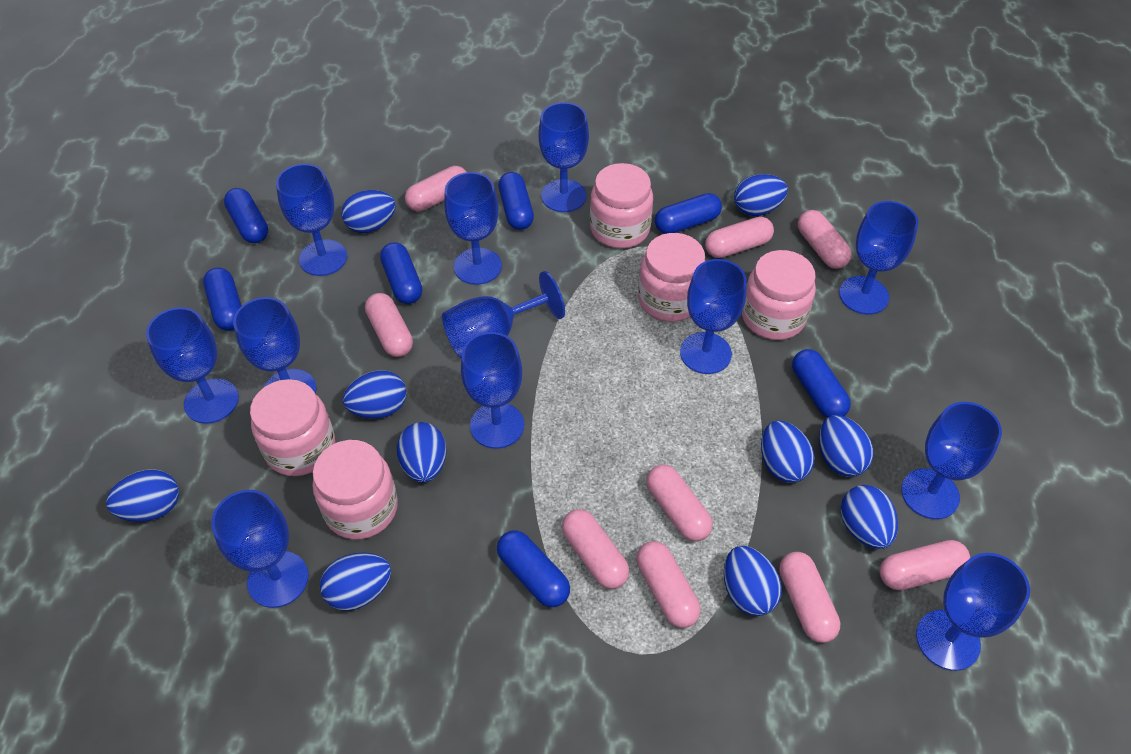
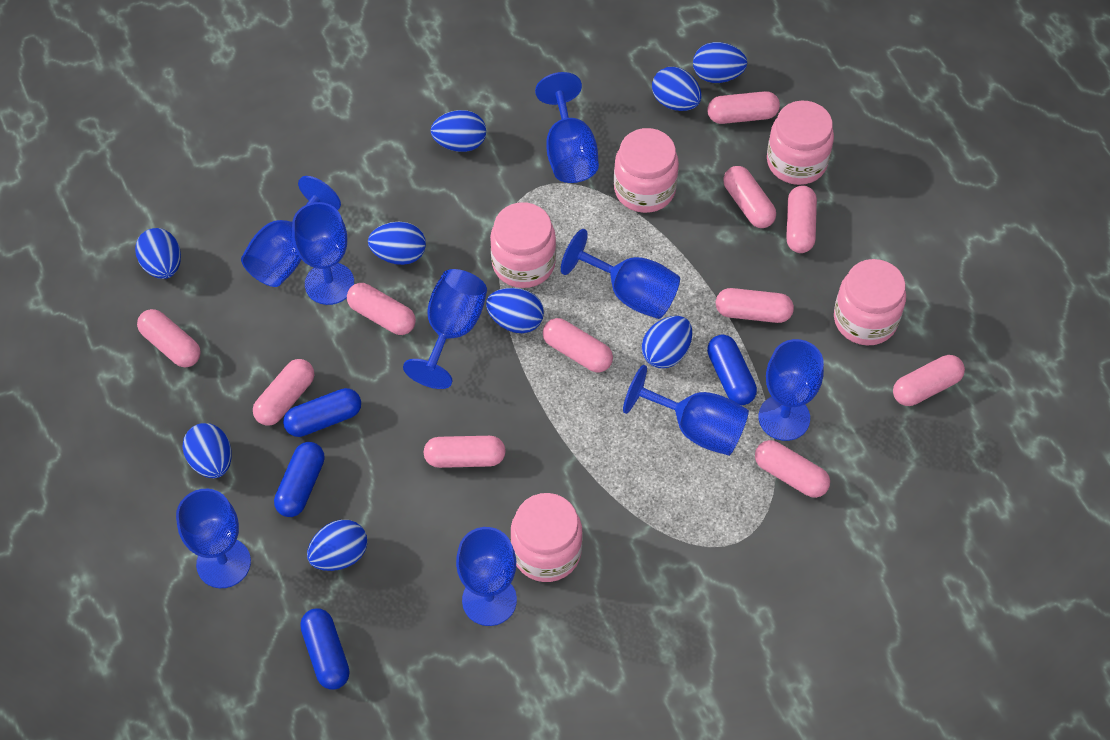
blue capsule: [203,268,242,331] [224,188,268,243] [380,242,422,304] [497,530,570,607] [498,172,534,230] [655,193,722,234] [792,349,851,418] = 7 -> [274,442,325,517] [283,388,361,437] [300,608,350,689] [707,335,757,405] = 4
blue egg: [106,469,179,522] [320,553,391,611] [341,190,396,233] [343,370,407,419] [397,422,447,483] [724,546,782,616] [734,174,788,216] [761,421,814,483] [819,415,873,477] [841,485,898,549] = 10 -> [135,228,181,279] [183,423,232,478] [307,520,367,571] [368,222,426,265] [431,110,486,152] [486,288,544,333] [642,316,692,368] [652,67,702,111] [693,42,747,83] = 9
blue goblet: [146,307,239,424] [211,490,309,608] [233,297,316,394] [276,164,347,276] [442,271,565,358] [444,172,502,285] [461,332,524,449] [539,102,589,212] [680,259,747,374] [839,201,918,314] [901,402,1002,519] [916,553,1030,671] = 12 -> [176,489,251,588] [241,176,341,287] [292,202,354,305] [403,269,487,389] [456,527,517,626] [535,72,599,183] [561,229,680,319] [623,365,749,456] [758,339,824,441] = 9
pink capsule: [365,293,413,357] [405,166,466,212] [562,509,629,589] [637,541,701,628] [646,465,713,541] [705,217,774,258] [779,552,840,643] [798,210,852,269] [880,540,970,590] = 9 -> [137,309,201,367] [253,359,314,426] [347,283,416,335] [423,436,506,468] [543,318,613,373] [707,91,780,124] [716,288,794,323] [723,166,776,228] [755,440,830,498] [786,186,817,253] [893,355,965,406] = 11

